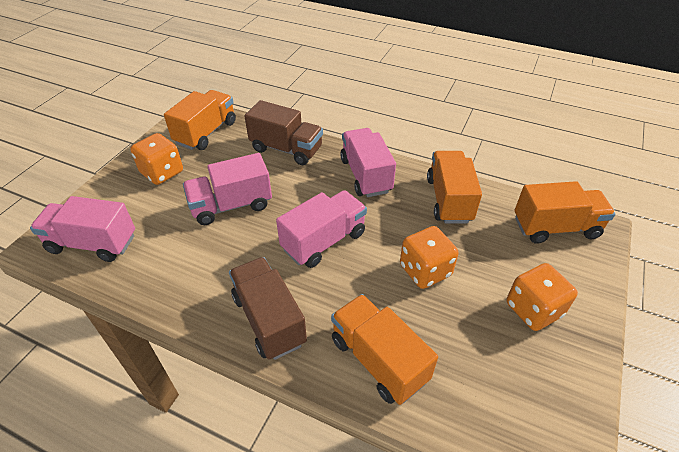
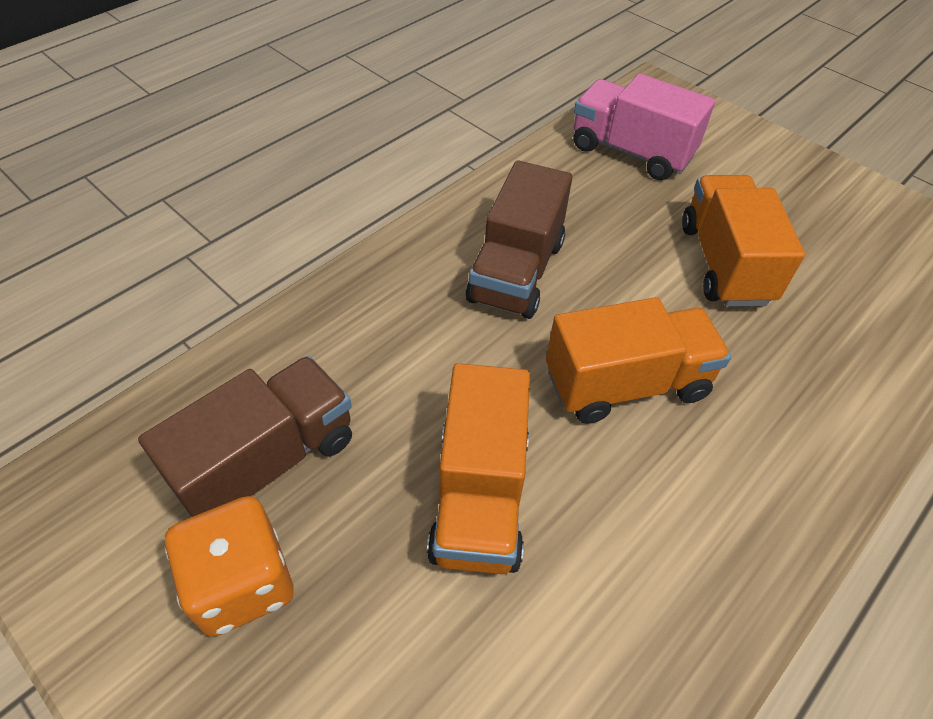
orange dice: [130,133,183,185] [400,226,459,289] [507,263,578,331] = 3 -> [165,496,294,636] = 1
orange truck: [164,90,236,150] [331,294,438,405] [427,151,482,223] [515,181,615,244] = 4 -> [427,363,530,574] [546,297,731,424] [682,175,805,307] = 3
pink truck: [30,196,135,262] [183,153,272,225] [276,190,367,268] [340,128,396,197] = 4 -> [574,74,715,180] = 1

